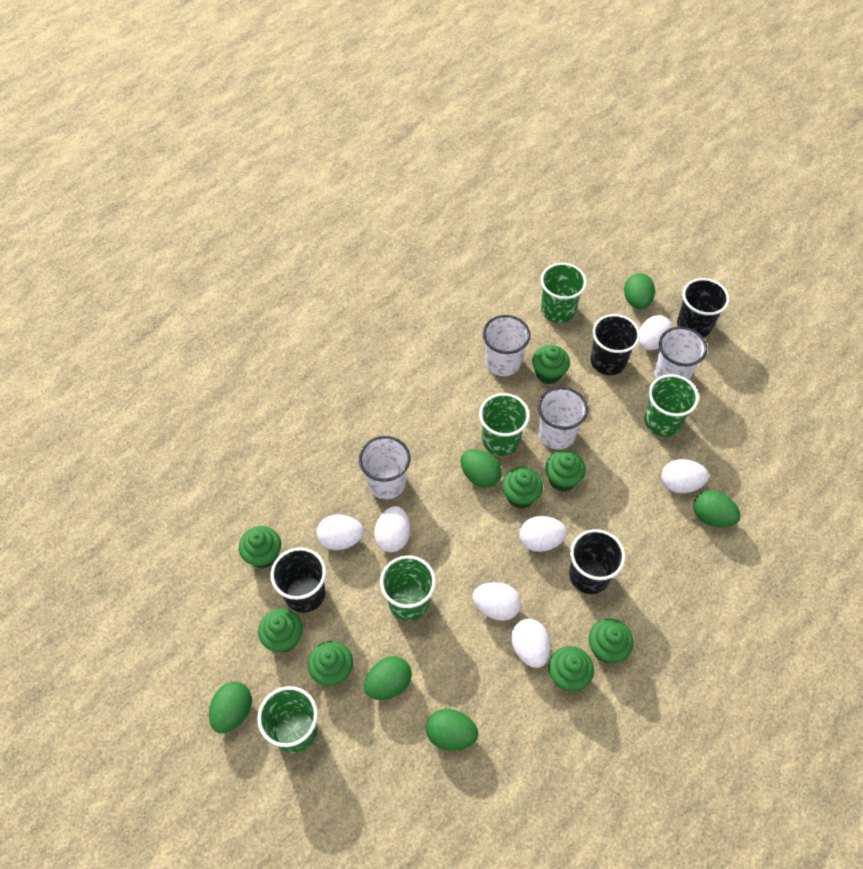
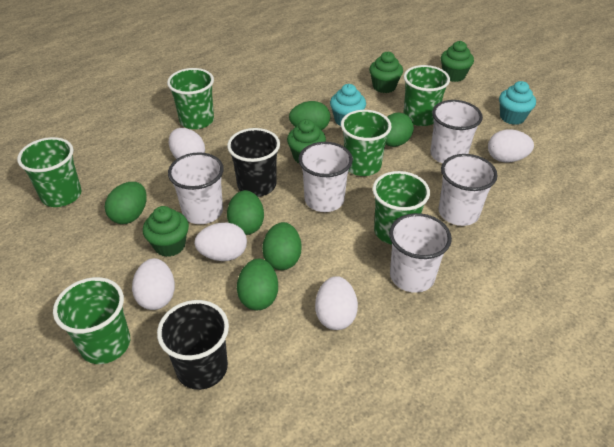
black cup: [270,547,326,613] [569,529,625,594] [590,314,640,375] [677,278,729,338] = 4 -> [157,300,229,390] [227,128,280,197] = 2
green cup: [257,686,318,753] [380,555,436,621] [479,393,530,456] [541,263,587,323] [644,374,699,437] = 5 -> [17,137,82,207] [53,277,130,364] [167,68,214,129] [341,110,392,176] [372,171,430,245] [403,65,450,126] = 6
green cupcake: [239,526,281,569] [258,608,303,653] [308,641,353,686] [502,467,543,509] [532,345,570,384] [545,450,586,492] [548,646,594,691] [589,619,634,663] = 8 -> [143,206,189,257] [287,119,326,163] [369,52,403,93] [441,41,474,82] = 4
turquoise cupcake: none = 0 -> [330,84,366,126] [499,81,536,125] = 2
white cup: [359,436,410,499] [483,315,530,376] [538,387,588,449] [654,327,707,380] = 4 -> [168,152,224,224] [299,142,353,212] [389,213,452,293] [430,100,483,164] [439,154,498,226] = 5
white egg: [317,515,364,550] [374,506,410,553] [472,582,521,621] [511,619,550,668] [519,516,567,552] [639,315,673,350] [662,459,709,493] = 7 -> [132,258,175,310] [169,128,205,159] [194,222,247,261] [315,276,358,330] [488,129,534,162] = 5

